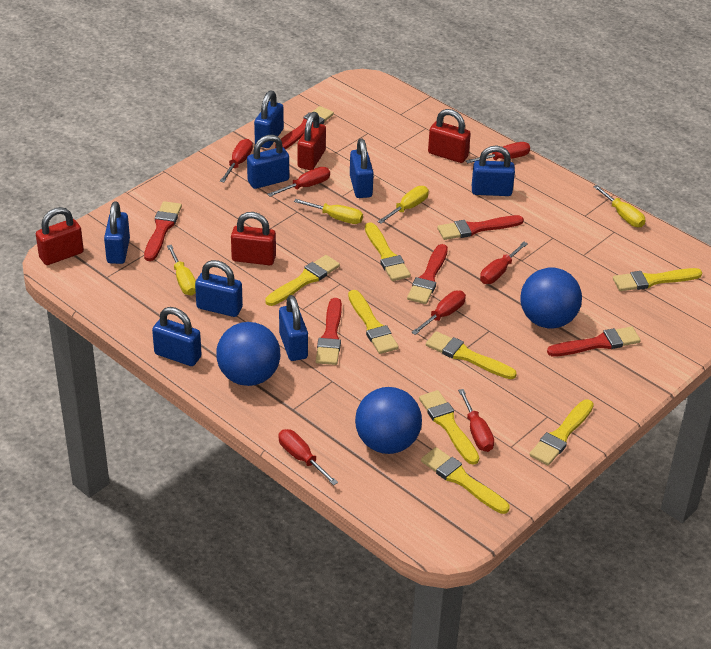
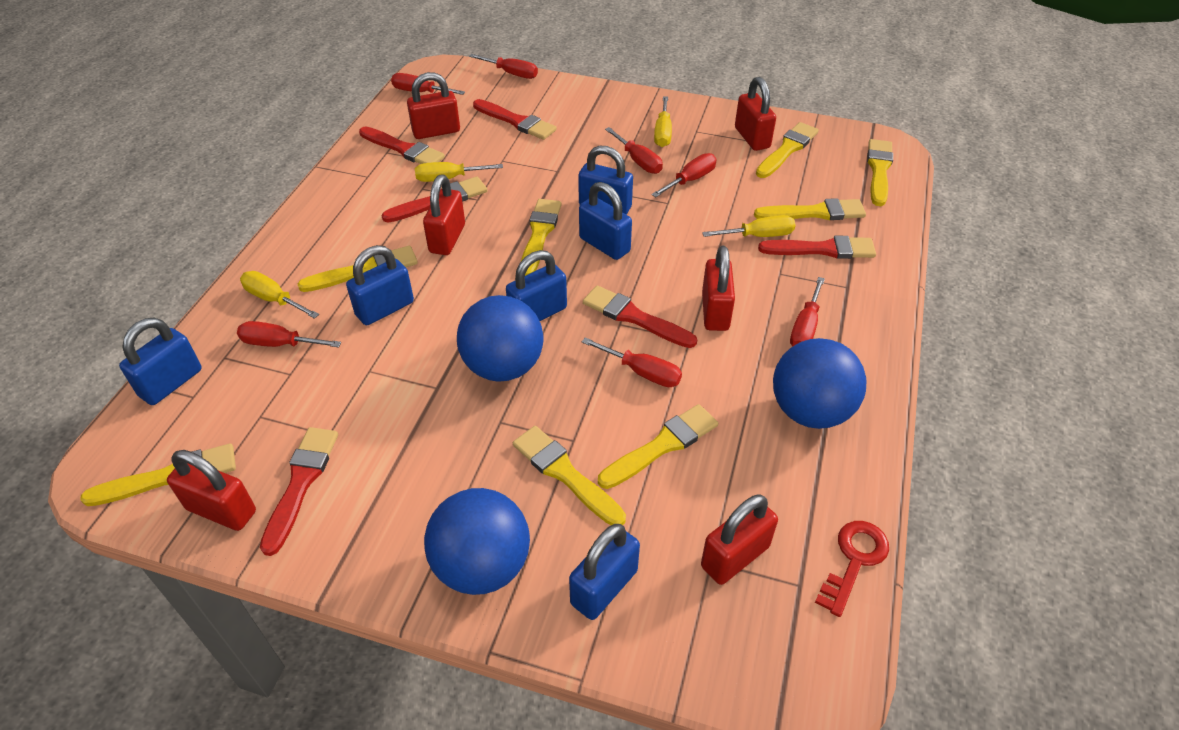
blue padlock: [104,201,130,264] [152,307,201,366] [195,260,243,317] [247,135,289,189] [254,90,284,148] [279,295,308,361] [350,139,374,198] [472,145,515,196] = 8 -> [119,318,202,405] [346,245,414,325] [506,250,567,321] [569,524,640,620] [578,146,633,215] [579,182,632,260] = 6
red key: none = 0 -> [815,521,889,617] = 1
red padlock: [36,207,84,265] [231,212,276,265] [298,112,326,170] [428,109,471,163] = 4 -> [167,450,256,531] [407,72,460,139] [423,175,465,255] [701,494,778,585] [702,246,735,331] [735,77,776,151] = 6

